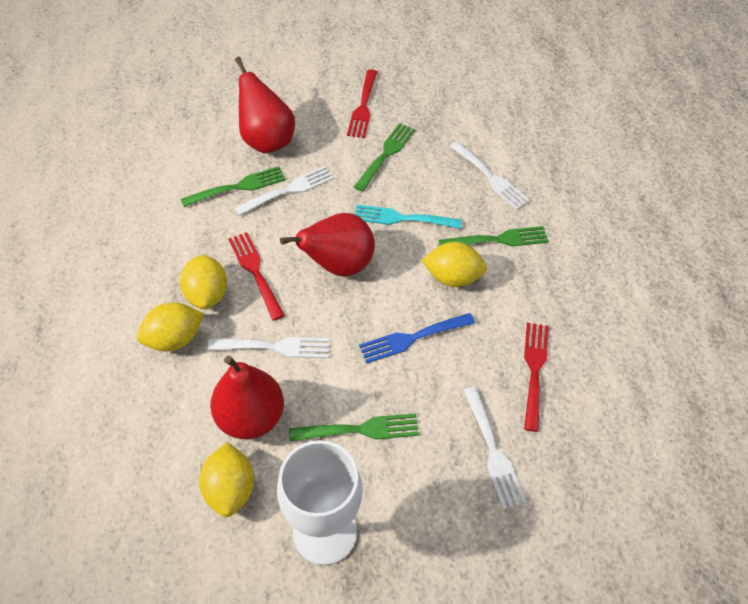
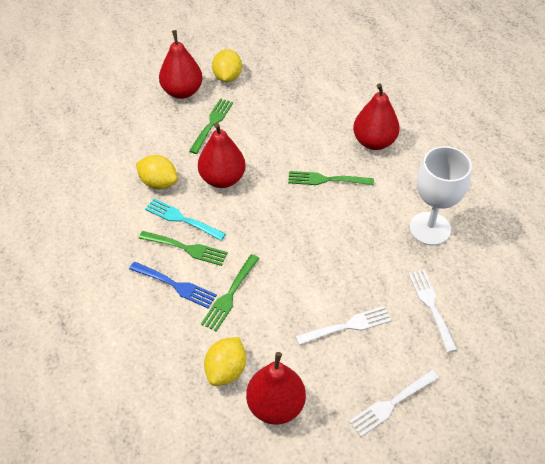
red fork: [228,232,285,321] [347,69,377,138] [524,323,549,432] = 3 -> none = 0
red pear: [210,355,284,439] [235,57,295,153] [280,213,375,277] = 3 -> [159,30,203,99] [198,123,246,188] [246,352,306,425] [353,83,400,150] = 4
white fork: [208,337,329,358] [234,166,334,216] [450,141,530,210] [463,387,527,509] = 4 -> [295,306,392,345] [349,369,439,437] [408,270,457,353] = 3
yellow lemon: [137,303,204,351] [180,254,227,310] [199,442,254,517] [422,242,487,287] = 4 -> [136,155,178,189] [204,337,246,386] [212,49,242,82] = 3

